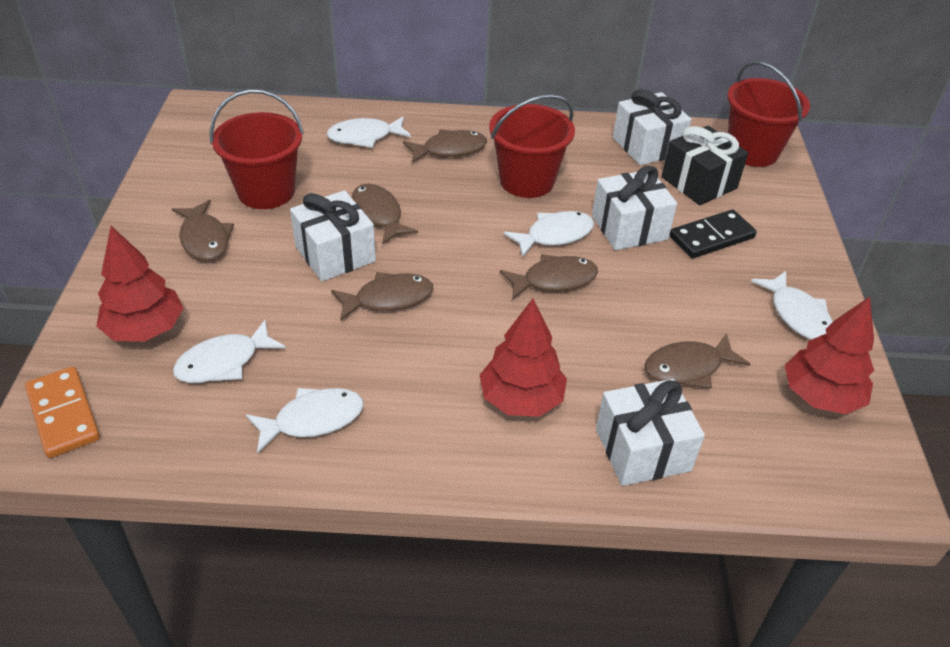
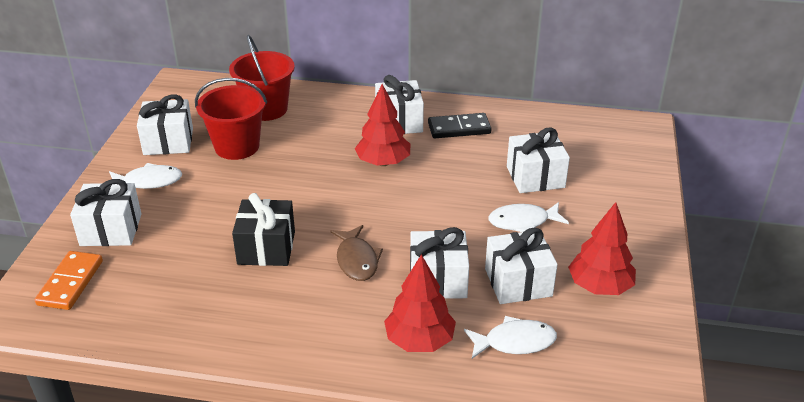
brown fish: [172,200,234,261] [331,272,433,321] [352,184,418,244] [403,129,487,163] [500,254,598,300] [644,333,750,389] = 6 -> [330,225,383,281] = 1
red bucket: [210,89,304,209] [489,94,575,198] [727,61,810,167] = 3 -> [195,78,267,160] [229,35,295,121] = 2
white fish: [173,320,286,383] [246,388,364,454] [327,116,411,148] [503,211,594,257] [751,271,833,340] = 5 -> [109,163,182,189] [464,316,557,359] [489,202,569,232] = 3
white gift: [290,190,376,281] [592,166,677,250] [596,379,705,486] [613,89,691,165] = 4 -> [70,179,142,246] [137,95,193,155] [375,75,424,134] [410,227,469,299] [485,228,557,304] [507,128,570,193] = 6

